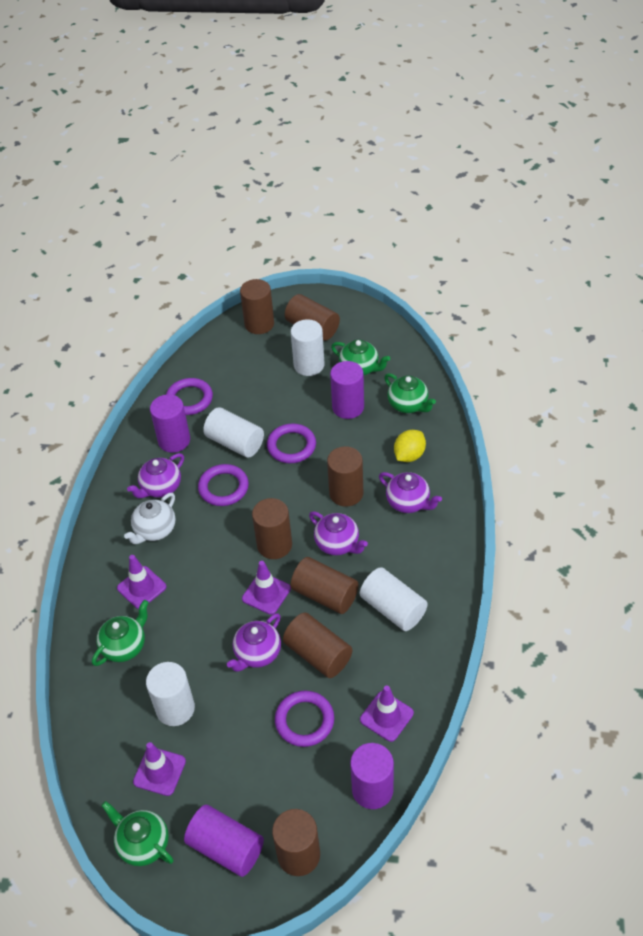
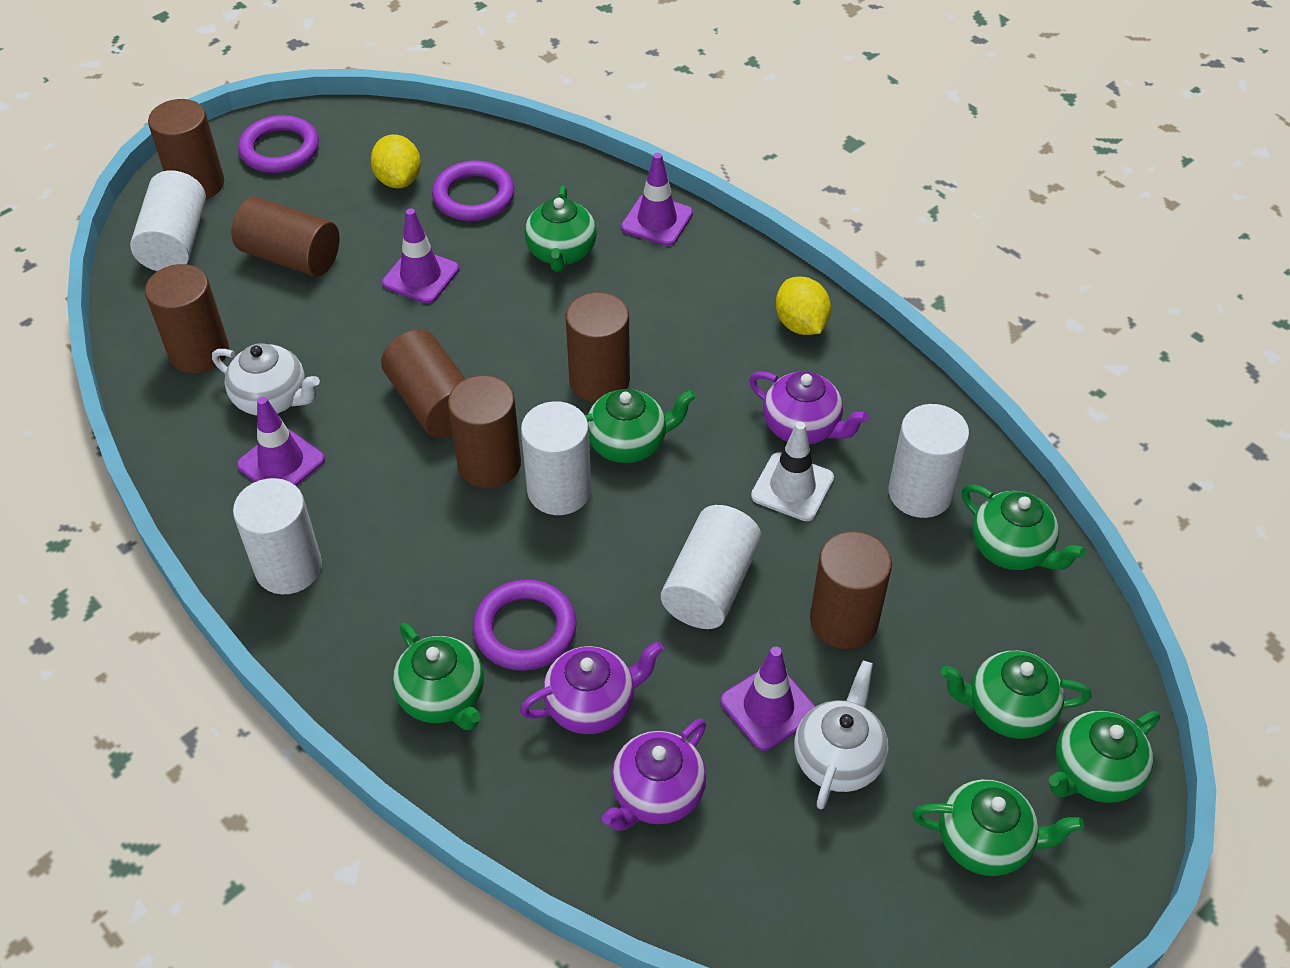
green teapot: [92,600,149,666] [101,801,174,866] [331,340,390,375] [384,373,436,413] = 4 -> [392,623,484,730] [525,186,597,272] [585,389,696,463] [912,779,1084,876] [941,651,1092,739] [962,485,1087,570] [1049,711,1160,803] = 7
purple cylinder: [150,394,190,453] [184,805,264,877] [330,361,364,419] [350,743,394,809] = 4 -> none = 0
purple ring: [166,378,213,415] [198,464,249,506] [267,423,316,463] [275,691,334,747] = 4 -> [238,115,319,173] [432,161,514,221] [473,579,577,671] = 3
purple teapot: [127,453,184,498] [227,613,281,672] [309,511,368,555] [379,472,442,513] = 4 -> [520,641,664,734] [602,719,706,831] [749,371,869,444] = 3
white cylinder: [146,662,195,726] [203,407,264,458] [291,319,325,376] [360,567,428,631] = 4 -> [130,170,206,271] [233,478,322,594] [521,401,591,515] [661,505,762,629] [888,404,969,518] = 5
white teapot: [124,493,176,544] = 1 -> [212,343,320,415] [794,661,889,809] = 2
white traffic cone: none = 0 -> [751,422,834,521] = 1
yellow lemon: [394,430,426,462] = 1 -> [371,134,421,188] [776,276,831,335] = 2

